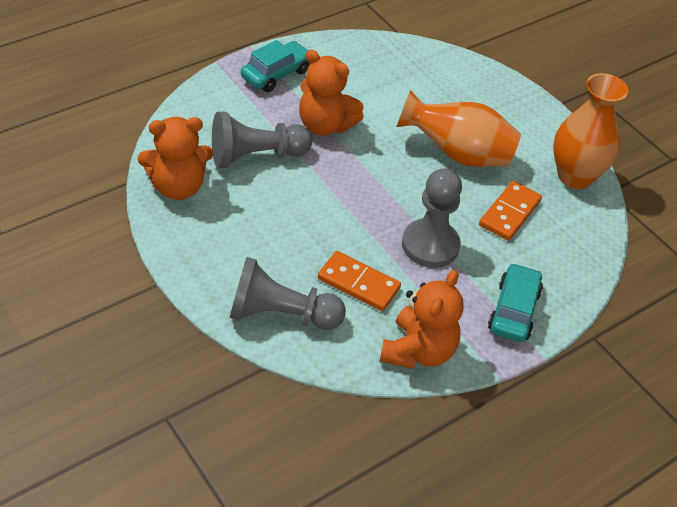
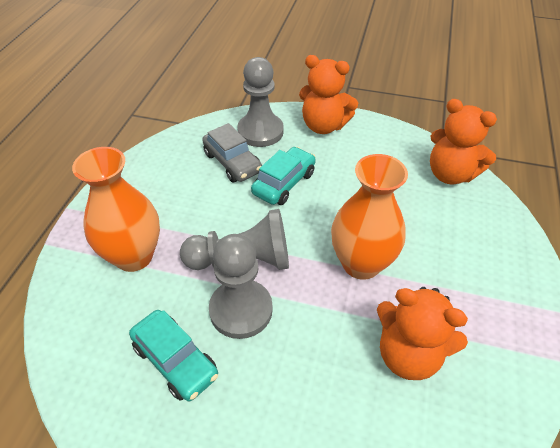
grey car: none = 0 -> [202,123,262,183] = 1
orange domino: [318,251,401,311] [479,181,542,241] = 2 -> none = 0

